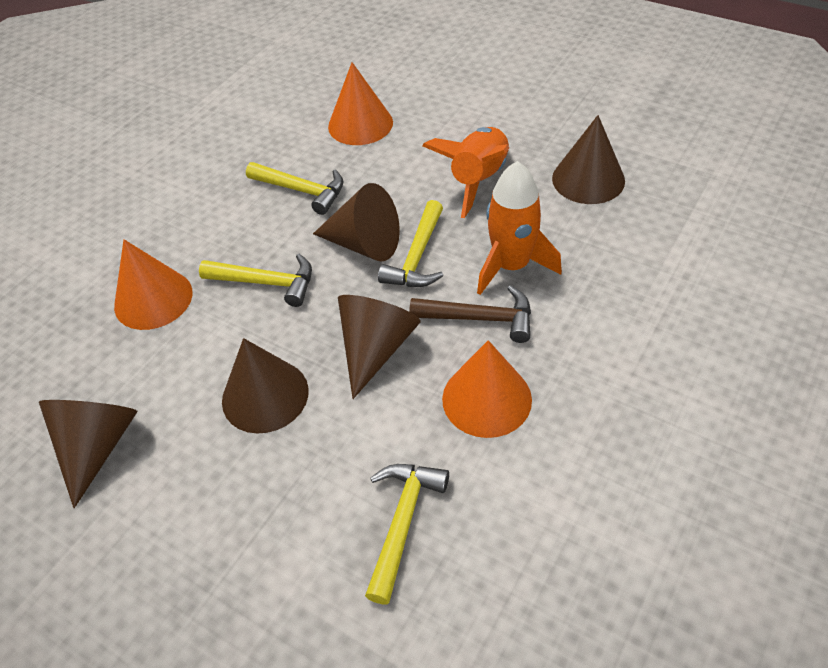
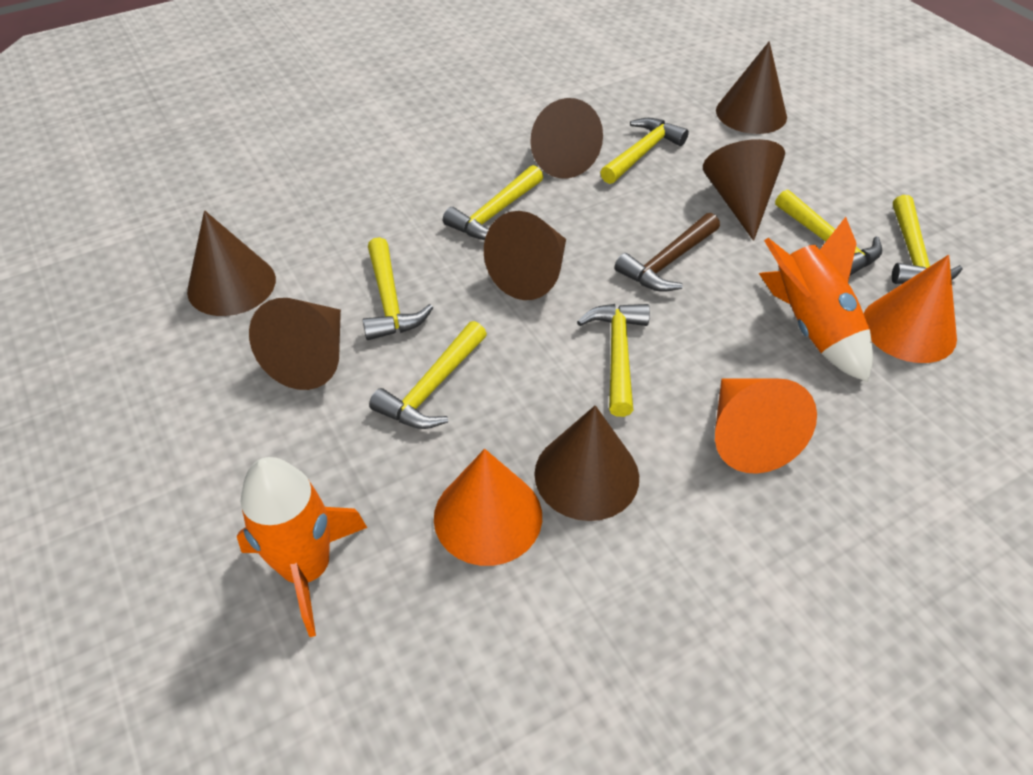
brown cone: [39,400,138,508] [222,338,309,434] [313,183,400,262] [338,295,421,399] [552,115,625,204] = 5 -> [187,210,276,316] [249,298,341,390] [484,211,566,300] [530,98,603,178] [534,405,639,521] [703,139,785,241] [716,41,787,134] = 7
yellow hammer: [199,254,312,307] [246,162,344,215] [365,464,449,604] [378,200,443,287] = 4 -> [363,237,433,340] [369,321,487,429] [443,165,543,240] [577,304,650,417] [600,118,689,184] [775,190,882,276] [892,195,963,284] = 7

